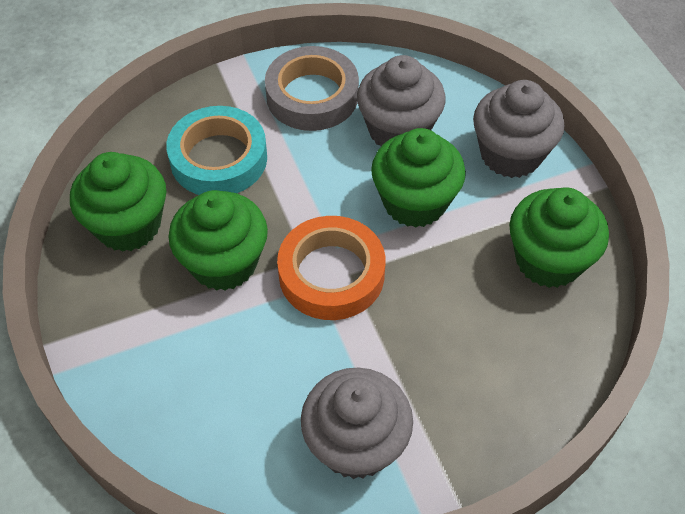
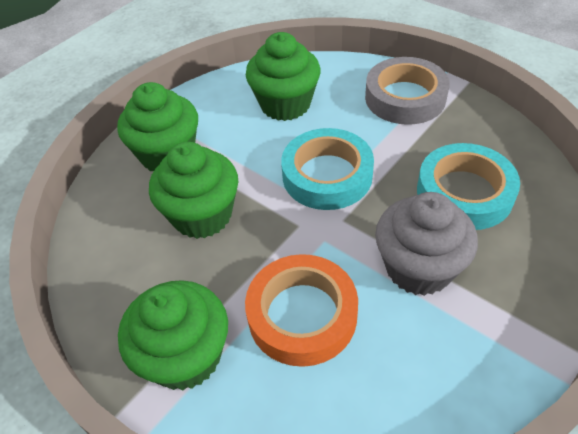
grey cupcake: [301,367,413,479] [357,55,446,146] [473,80,564,178] = 3 -> [375,192,478,296] = 1
turquoise tape: [166,106,267,195] = 1 -> [281,128,374,210] [417,143,520,230] = 2

